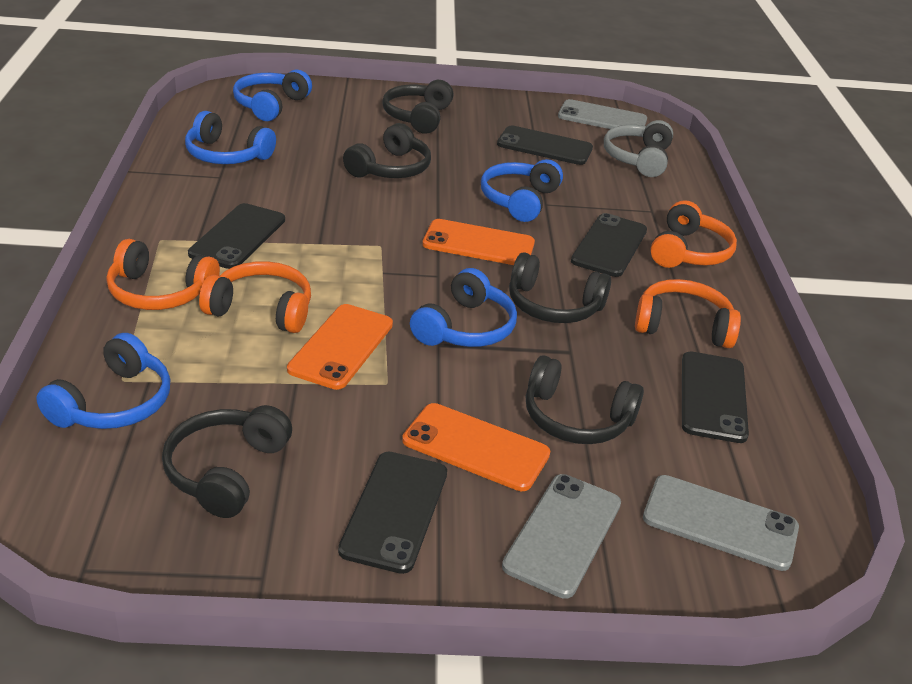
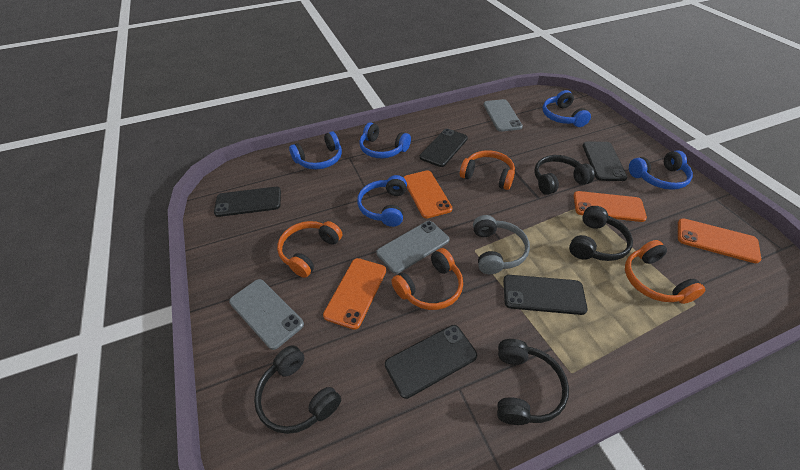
black headphones: [162,405,292,518] [343,123,431,178] [382,80,454,134] [509,252,611,323] [526,355,644,444] = 5 -> [254,345,341,434] [497,339,569,425] [534,155,595,195] [569,206,633,261] = 4
orange phone: [287,304,393,390] [402,403,550,491] [422,219,535,265] = 3 -> [323,258,386,330] [403,171,452,219] [574,191,647,222] [678,218,761,263] = 4

